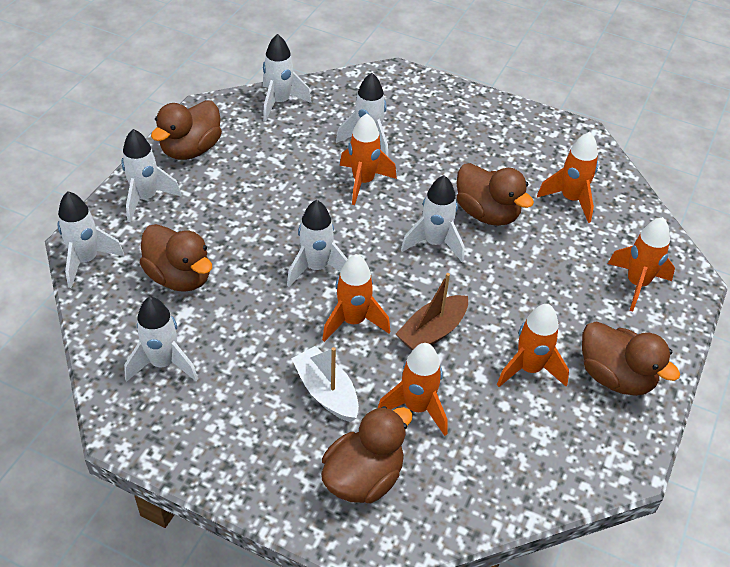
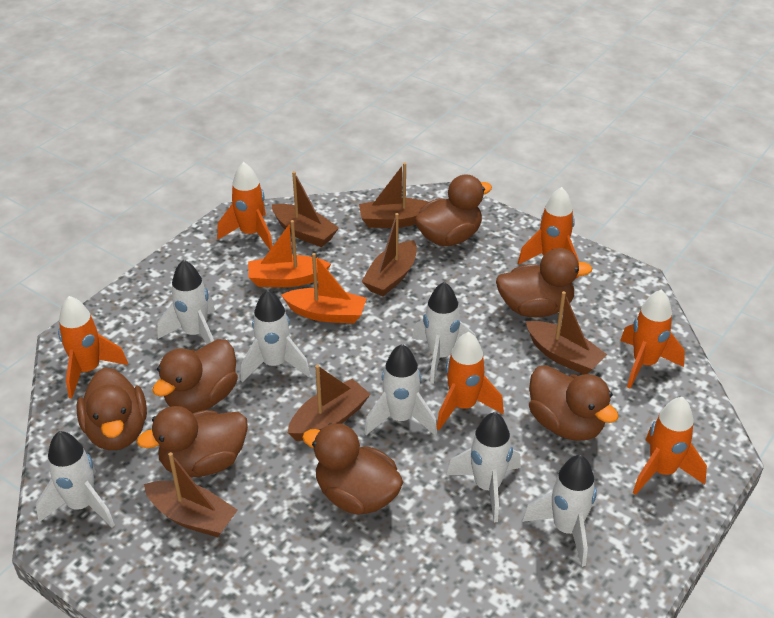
brown boat: [396,273,468,351] = 1 -> [144,452,238,537] [272,171,339,247] [288,365,370,441] [359,162,429,228] [361,213,417,296] [526,291,607,374] = 6
brown duck: [140,224,212,292] [151,100,222,160] [321,406,413,504] [456,163,534,226] [582,321,680,396] = 5 -> [77,367,147,450] [137,406,248,477] [152,339,238,413] [302,423,403,515] [415,174,492,246] [496,248,592,317] [529,365,619,441] = 7
orange boat: none = 0 -> [248,220,331,287] [281,253,367,323] = 2
white boat: [291,346,359,422] = 1 -> none = 0

